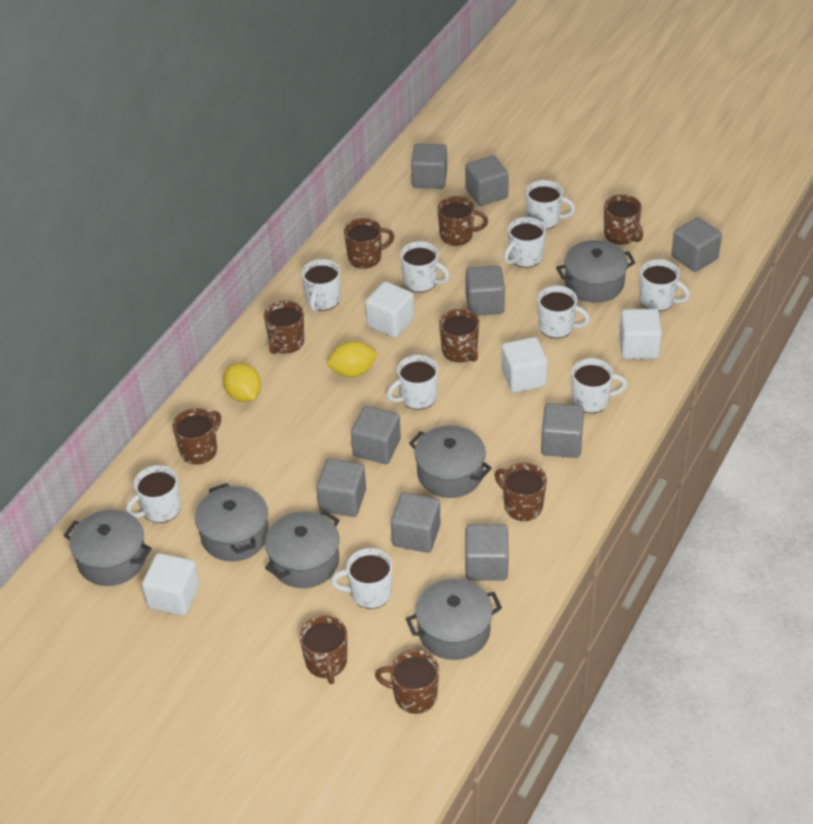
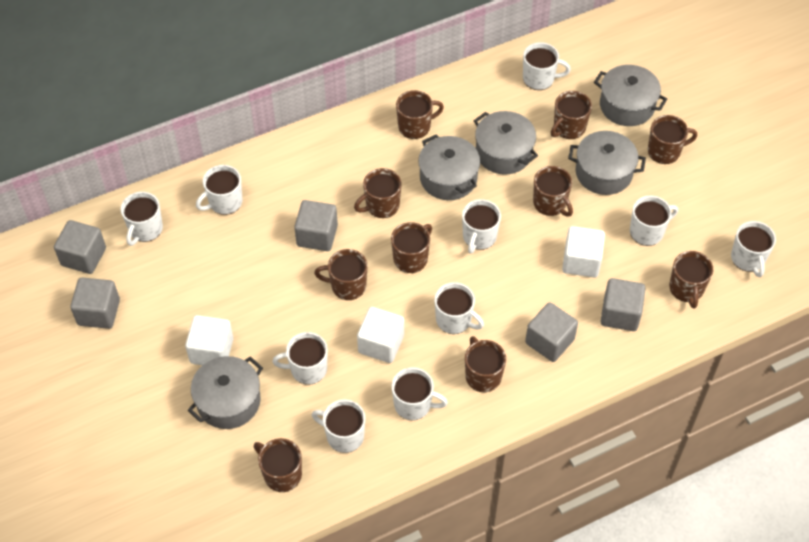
brown mug: [172,408,221,464] [264,301,304,354] [299,615,347,684] [344,218,394,268] [375,650,439,714] [437,196,488,246] [439,309,479,362] [495,463,547,521] [604,194,643,244] = 9 -> [254,438,302,492] [314,249,367,300] [354,168,401,218] [391,222,432,273] [396,90,444,139] [465,336,506,392] [533,166,573,216] [551,91,592,139] [648,115,697,164] [669,251,713,309] = 10
grey cube: [316,458,366,517] [351,406,401,464] [391,492,441,553] [411,143,447,189] [465,155,509,206] [465,524,509,580] [466,266,505,316] [541,403,584,458] [671,217,722,272] = 9 -> [54,220,106,274] [70,278,120,329] [294,200,338,251] [525,302,578,362] [600,278,645,331] = 5
grey pot: [64,509,152,586] [195,483,269,561] [265,511,339,588] [406,578,502,660] [409,425,492,498] [556,240,636,303] = 6 -> [188,356,263,429] [418,134,480,200] [474,111,538,175] [568,131,646,195] [594,65,667,126] = 5
white cube: [142,553,199,616] [365,281,414,338] [501,337,548,393] [619,309,662,359] = 4 -> [185,315,233,365] [357,307,404,363] [562,226,605,278] = 3
yellow lemon: [223,363,261,402] [327,341,379,377] = 2 -> none = 0

